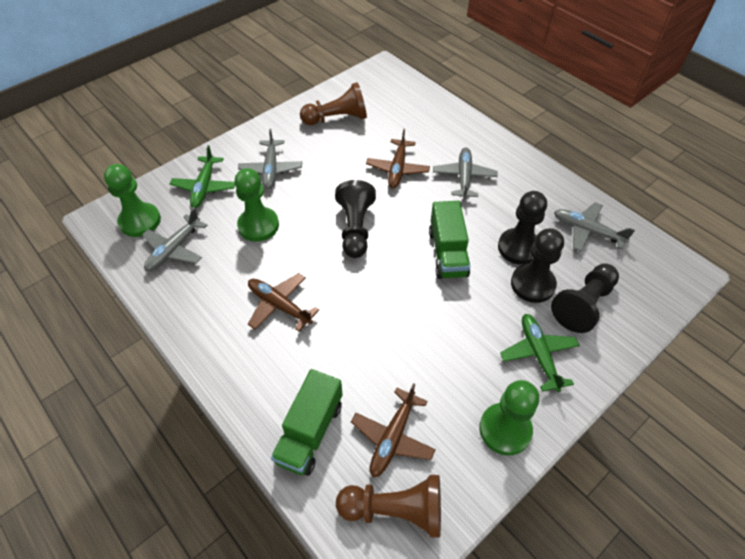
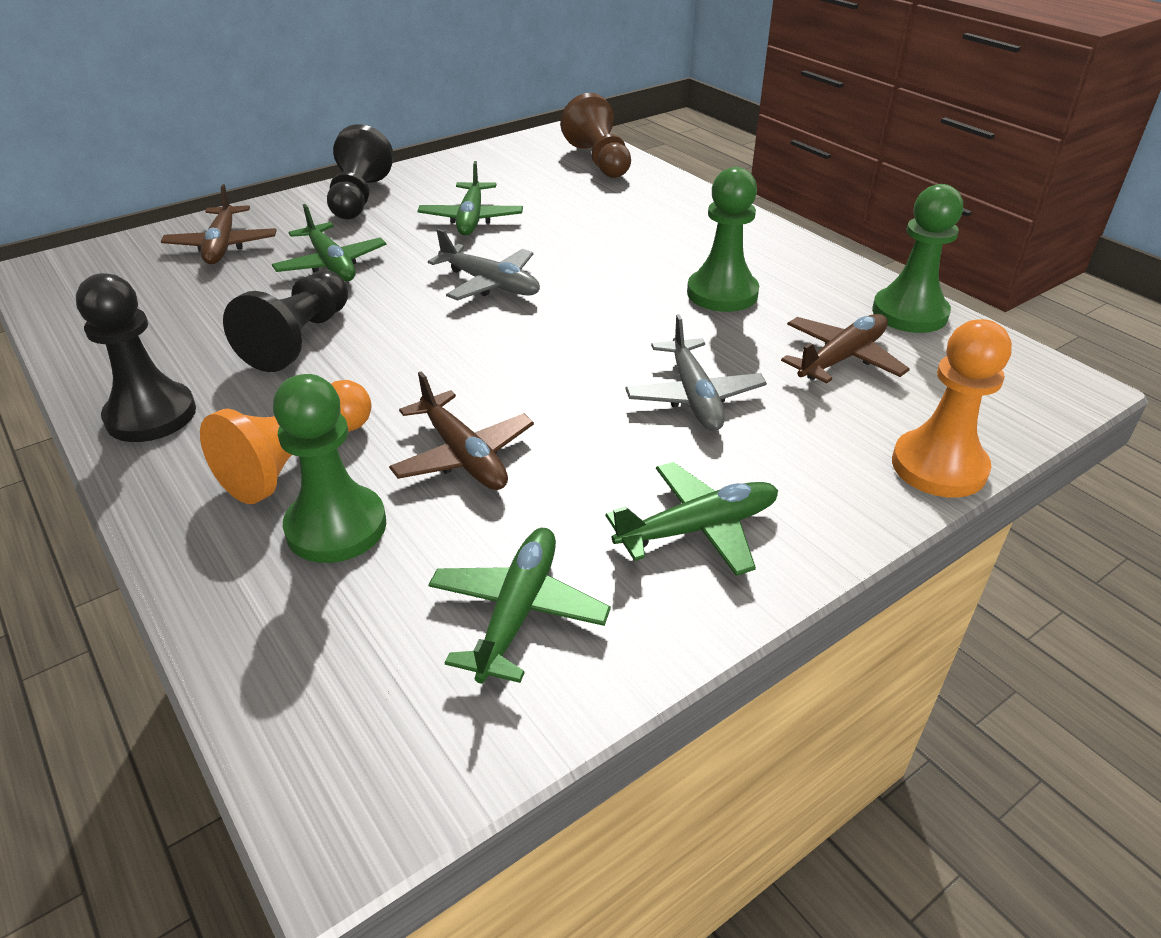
black pawn: [335,180,376,258] [498,191,547,265] [511,228,564,303] [551,263,619,333] = 4 -> [76,273,196,442] [223,270,348,372] [327,124,394,219] = 3
brown pawn: [300,82,367,125] [336,475,441,538] = 2 -> [560,93,631,178] = 1
green plane: [170,145,235,208] [500,314,580,392] = 2 -> [272,204,386,281] [418,161,523,236] [428,528,611,683] [606,462,778,576] = 4
green truck: [271,369,343,476] [429,201,470,279] = 2 -> none = 0
grey plane: [142,208,208,271] [238,129,302,189] [433,147,498,199] [554,202,635,252] = 4 -> [428,229,540,301] [625,314,767,431] = 2
orange pawn: none = 0 -> [200,380,372,504] [892,319,1012,498] = 2

